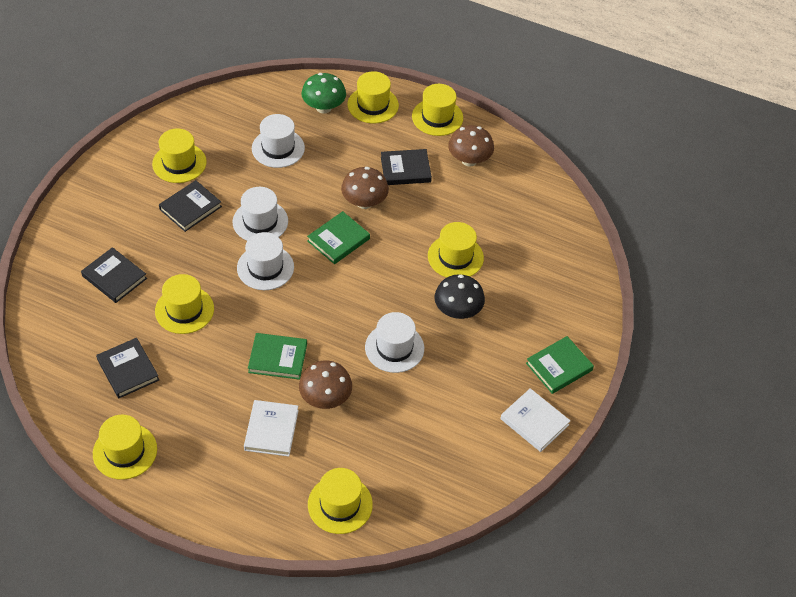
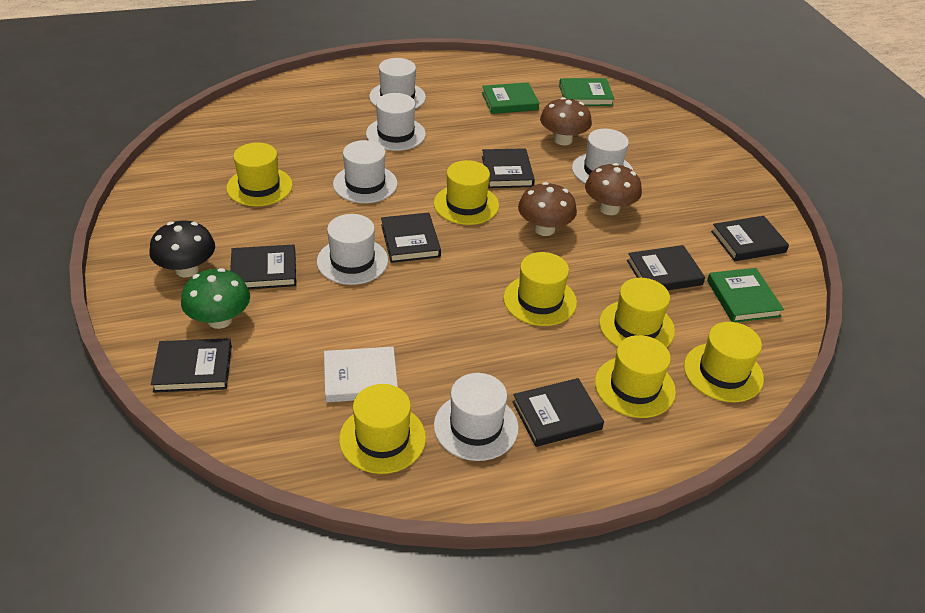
black book: [81,247,147,303] [96,338,159,398] [159,180,222,232] [381,149,432,185] = 4 -> [151,338,232,393] [230,245,296,289] [381,213,441,263] [482,148,535,188] [513,378,604,447] [627,245,705,290] [711,216,789,261] = 7
white book: [244,400,299,457] [500,388,570,452] = 2 -> [324,347,398,402] = 1
white hat: [233,187,288,241] [237,232,294,290] [252,114,305,168] [365,312,424,373] = 4 -> [317,214,388,285] [333,140,397,203] [366,93,426,151] [369,58,426,109] [434,373,519,461] [572,129,633,183] = 6

